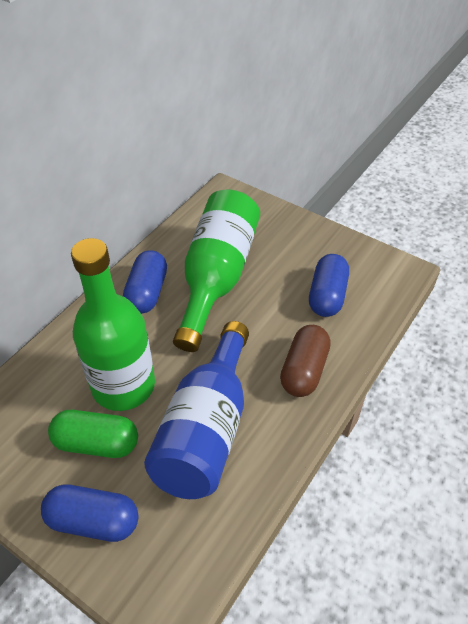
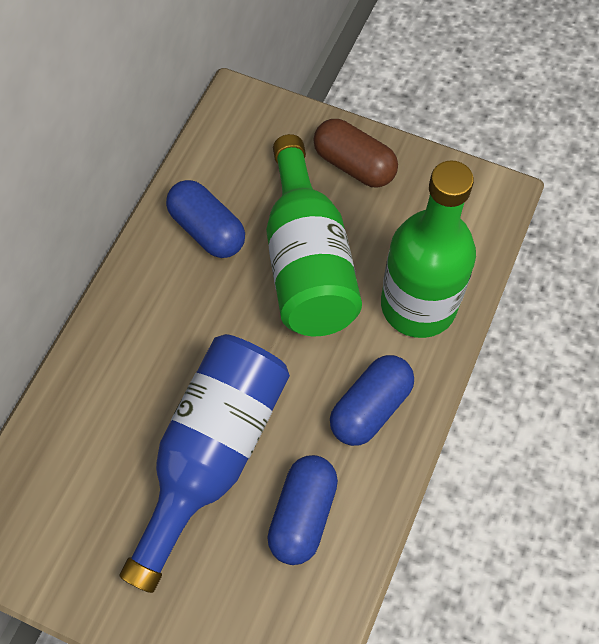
green capsule: [48,410,138,458] = 1 -> none = 0

